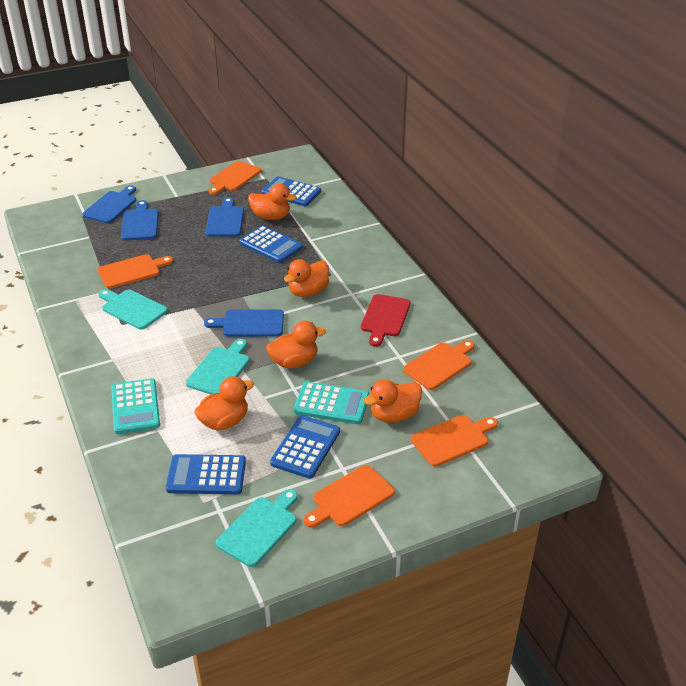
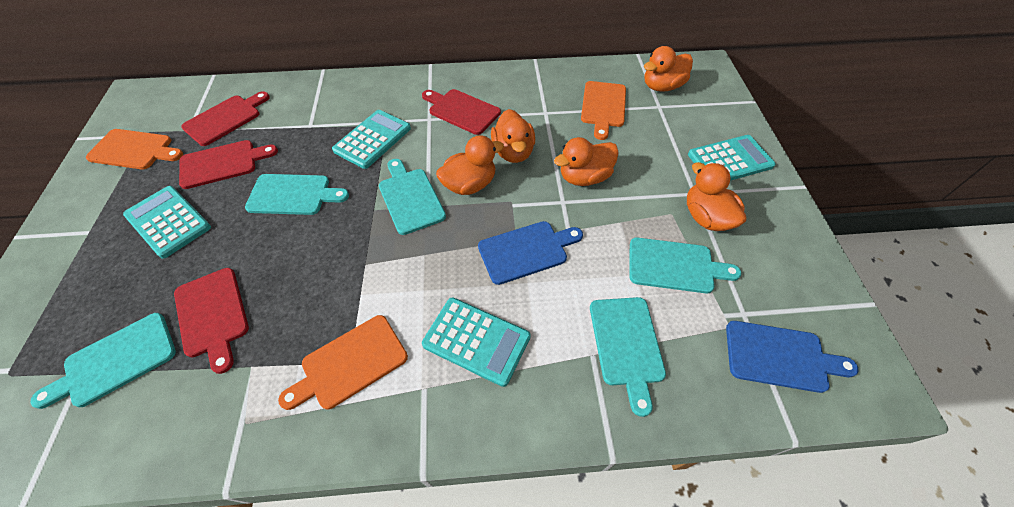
blue calculator: [166,454,246,494] [239,225,303,263] [262,176,321,206] [270,415,340,479] = 4 -> none = 0
blue cutting board: [82,185,136,223] [121,200,159,241] [204,309,284,337] [205,197,244,237] = 4 -> [478,221,583,285] [726,321,858,393] = 2
orange cutting board: [97,254,173,289] [208,161,261,195] [304,465,395,528] [403,340,475,390] [411,415,498,467] = 5 -> [86,129,183,169] [278,315,408,410] [581,81,626,140] = 3
red cutting board: [361,294,410,347] = 1 -> [174,268,249,374] [179,140,278,189] [181,91,270,146] [422,89,501,135] = 4
turquoise calculator: [111,378,160,434] [294,382,369,424] = 2 -> [123,186,211,259] [332,110,411,169] [422,298,531,387] [688,135,775,181] = 4
turquoise cutting board: [99,289,168,330] [186,339,250,394] [216,489,298,567] = 3 -> [30,313,176,409] [245,174,349,215] [379,159,446,235] [590,297,666,417] [629,238,741,293] = 5

